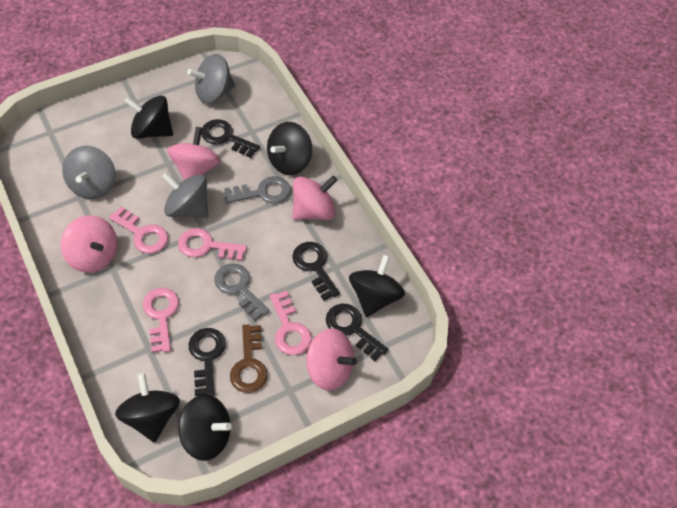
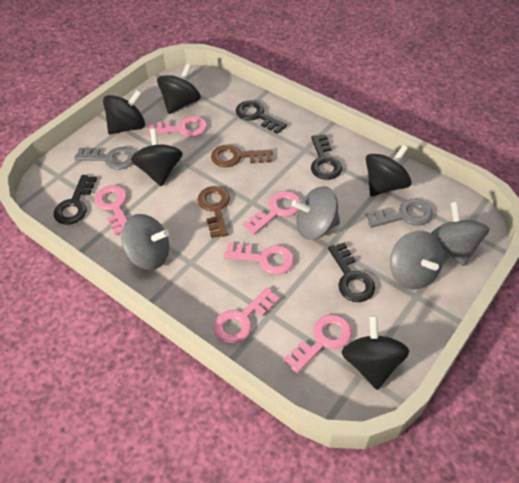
brown key: [230,324,268,393] = 1 -> [197,186,230,238] [211,145,273,167] = 2
grey spinning top: [62,146,116,199] [162,172,208,218] [188,54,235,104] = 3 -> [121,214,169,270] [292,186,340,240] [390,231,444,289] [431,202,490,266] = 4
pink key: [109,206,168,254] [143,288,179,353] [178,228,247,261] [269,291,312,355] = 4 -> [94,185,127,235] [148,116,207,137] [214,287,280,344] [224,243,294,275] [243,191,301,235] [284,314,352,374] = 6
pink spinning top: [61,215,117,273] [167,127,221,180] [292,176,337,220] [306,328,357,391] = 4 -> none = 0

